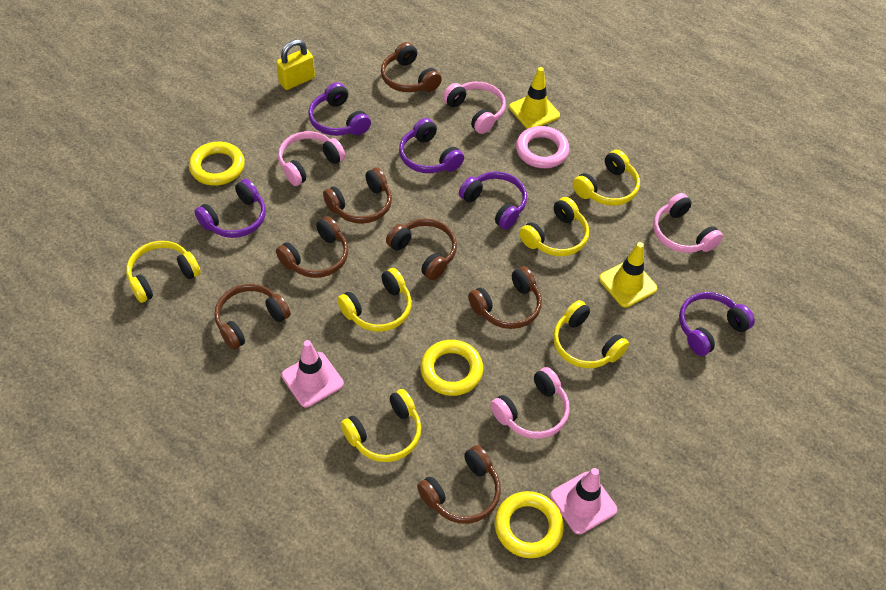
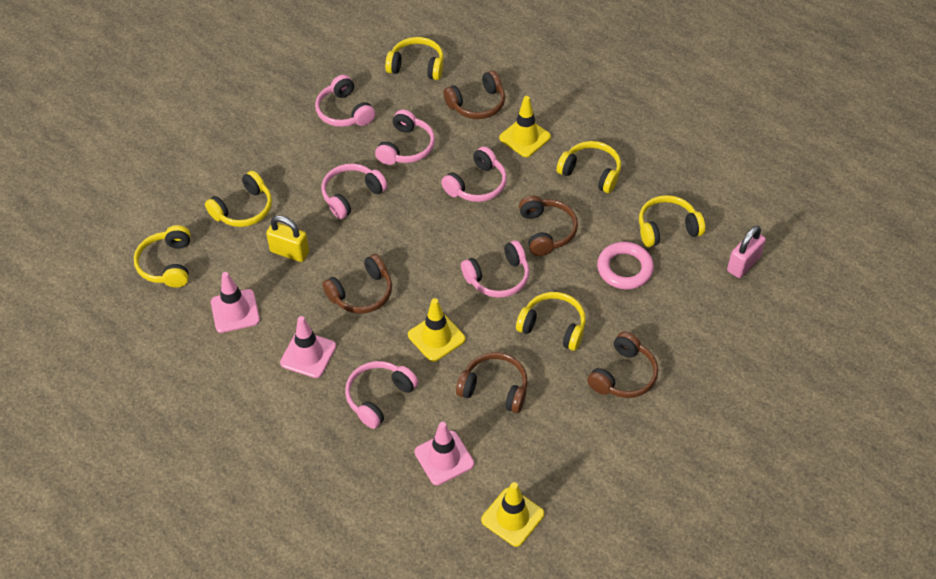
brown headphones: [214,284,291,350] [276,216,348,278] [323,167,392,224] [381,42,442,92] [386,219,457,280] [417,445,501,524] [468,266,542,329] = 7 -> [322,254,392,314] [443,70,505,119] [456,352,528,413] [519,195,578,256] [587,332,658,398] = 5
pink headphones: [278,131,345,186] [443,82,506,134] [490,367,570,439] [653,193,723,253] = 4 -> [315,75,375,127] [322,164,388,219] [345,361,418,429] [375,110,435,165] [441,147,507,202] [461,240,529,298] = 6
pink padlock: none = 0 -> [727,226,766,278] = 1
pink traffic cone: [282,340,344,407] [550,468,617,534] = 2 -> [211,272,260,333] [280,316,336,378] [414,422,474,485] = 3
purple headphones: [194,179,266,238] [308,82,371,136] [399,118,464,173] [459,171,527,230] [679,292,755,356] = 5 -> none = 0
yellow ring: [189,142,245,186] [420,340,483,396] [495,491,564,558] = 3 -> none = 0
yellow traffic cone: [509,67,560,129] [599,242,658,308] = 2 -> [408,298,465,362] [481,482,544,547] [499,96,551,157] = 3

